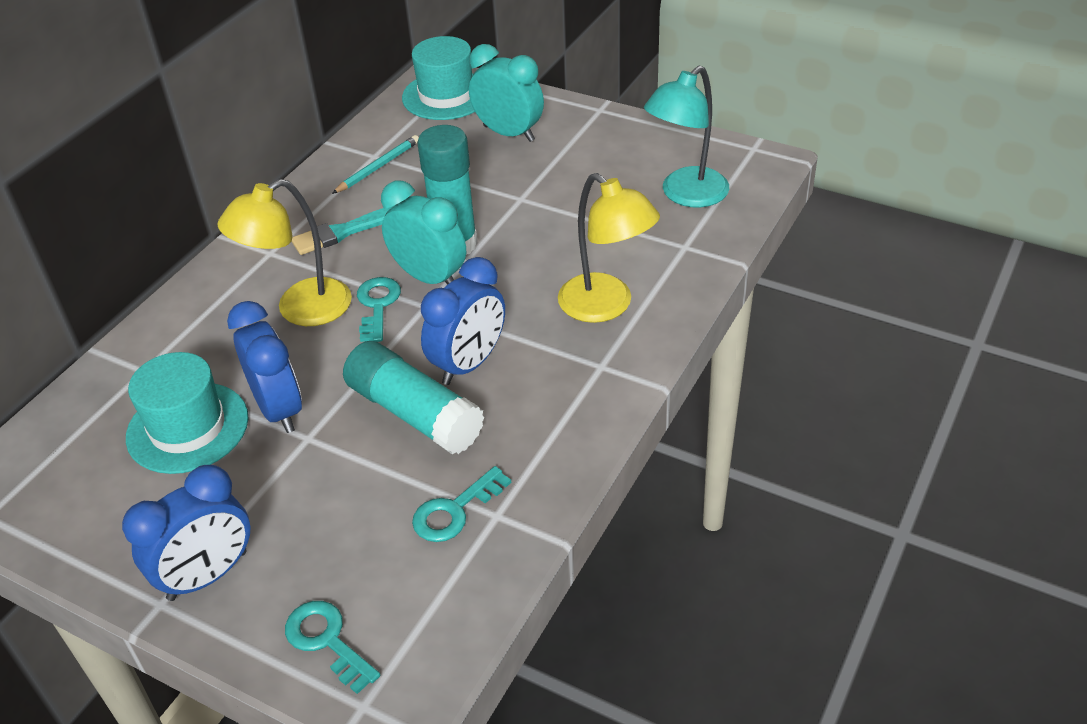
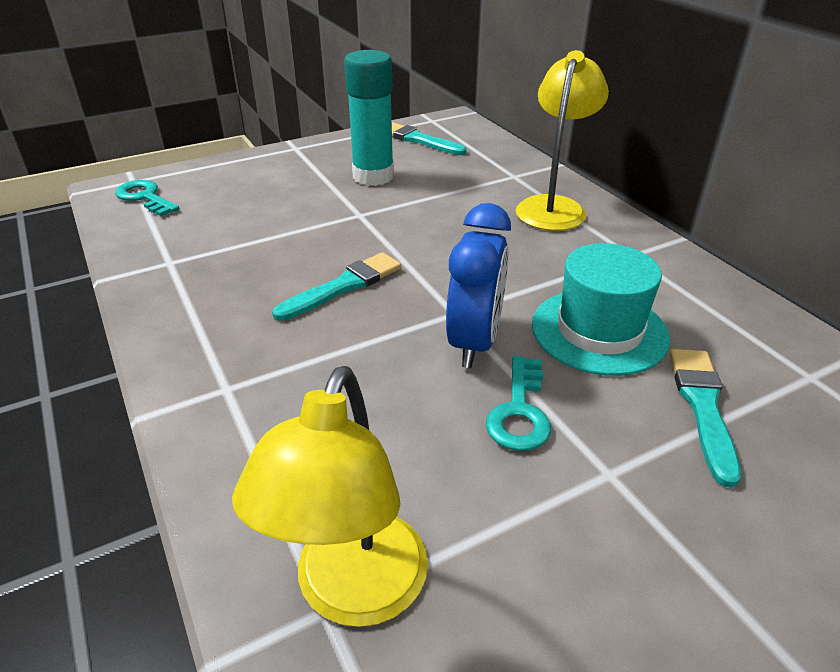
blue clock: [122,465,250,601] [227,301,302,433] [421,257,505,385] = 3 -> [446,203,511,368] = 1
turquoise brush: [291,205,395,255] = 1 -> [272,252,401,321] [392,122,467,155] [670,349,741,487] = 3
turquoise clock: [381,180,466,285] [469,44,544,142] = 2 -> none = 0
turquoise glue stick: [343,341,484,454] [417,125,478,255] = 2 -> [344,50,394,186] = 1
turquoise hat: [126,352,249,474] [402,36,475,120] = 2 -> [532,243,670,376] = 1
turquoise key: [285,601,380,694] [357,277,401,342] [412,466,511,542] = 3 -> [115,180,179,216] [486,356,551,451] = 2
turquoise lamp: [644,66,729,208] = 1 -> none = 0
turquoise pencil: [332,135,419,194] = 1 -> none = 0

